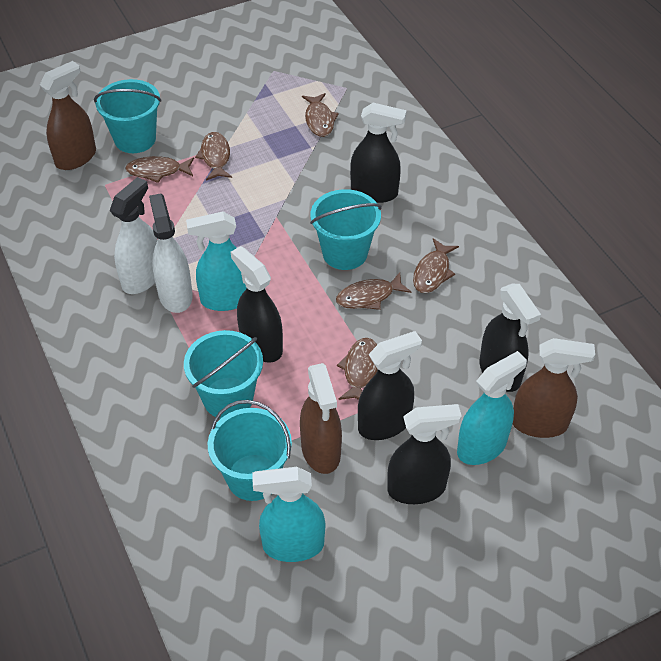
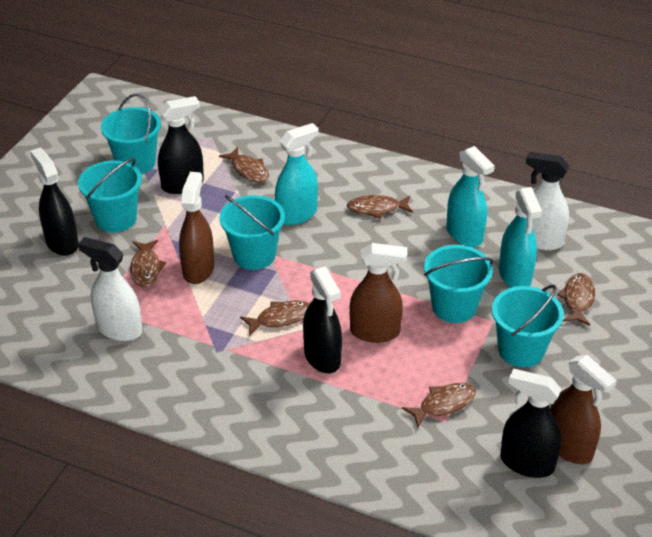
black spray bottle: [231,246,283,363] [350,103,406,203] [358,331,422,440] [387,404,462,504] [479,284,541,392] = 5 -> [30,148,78,256] [158,96,204,194] [303,266,342,373] [500,369,562,478] = 4
turquoise bucket: [94,79,161,153] [184,330,263,419] [208,400,292,501] [310,189,382,270] = 4 -> [78,158,142,232] [101,93,161,174] [220,195,285,270] [424,245,493,323] [492,285,564,367] = 5

